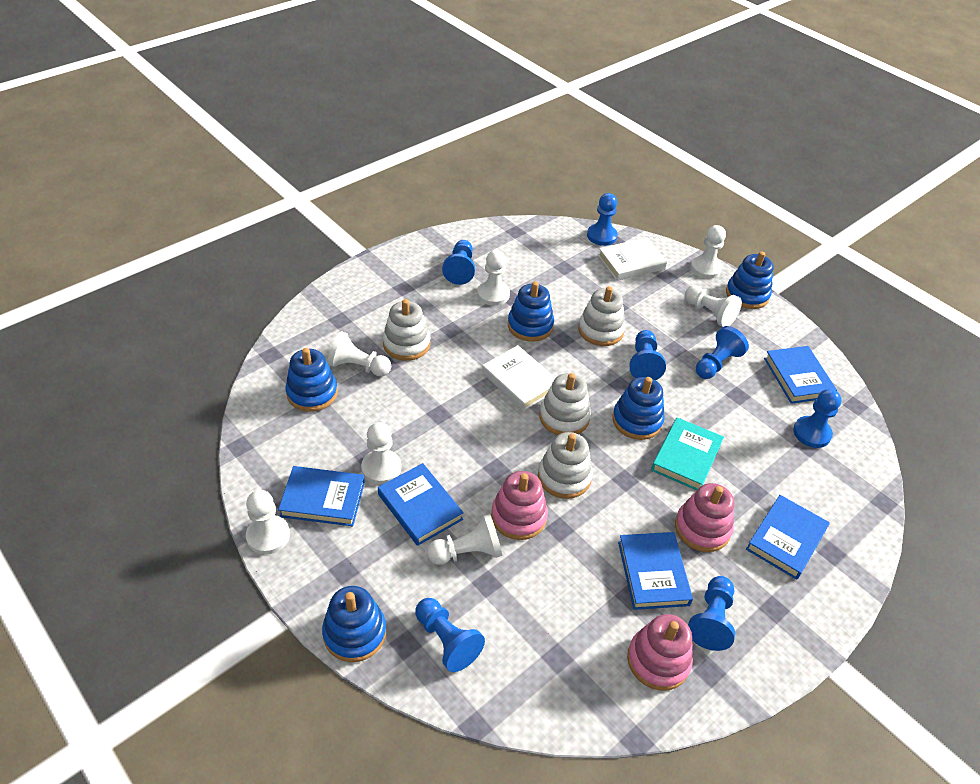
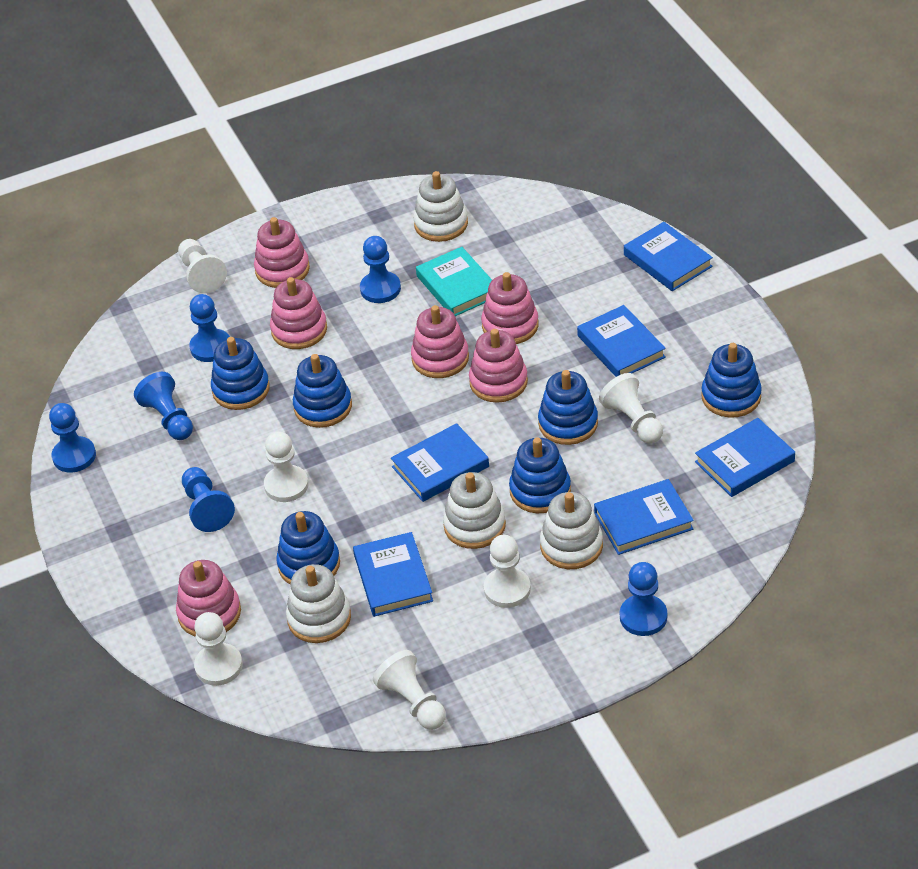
blue book: [278,466,365,526] [378,463,464,546] [618,532,693,610] [746,495,830,580] [764,346,837,404] = 5 -> [353,532,433,617] [391,423,489,502] [577,305,666,377] [594,479,694,555] [624,222,713,291] [695,418,795,497] = 6
blue pawn: [415,598,485,672] [442,240,475,285] [587,193,618,246] [630,330,666,380] [688,576,735,651] [696,326,749,379] [793,389,842,448] = 7 -> [49,403,96,473] [134,372,193,440] [182,467,235,532] [189,294,230,362] [360,236,401,303] [620,562,667,636] = 6
blue stacking toy: [285,348,338,412] [322,586,386,662] [508,281,554,342] [612,377,665,440] [726,252,774,309] = 5 -> [211,337,270,410] [276,511,340,584] [293,354,352,428] [509,437,571,513] [538,370,598,445] [701,343,762,418] = 6
pink stacking toy: [491,471,548,540] [627,614,693,691] [675,483,734,552] = 3 -> [176,560,241,637] [254,217,310,288] [270,277,327,349] [411,305,469,378] [469,329,528,403] [481,272,539,344] = 6
white book: [482,345,555,411] [598,238,667,281] = 2 -> none = 0
white pawn: [246,490,290,555] [328,331,391,377] [361,422,401,485] [427,514,502,565] [477,250,510,306] [685,285,742,327] [690,225,726,279] = 7 -> [178,239,227,294] [194,612,243,686] [264,431,309,502] [373,650,446,730] [484,535,531,608] [599,373,663,444] = 6

